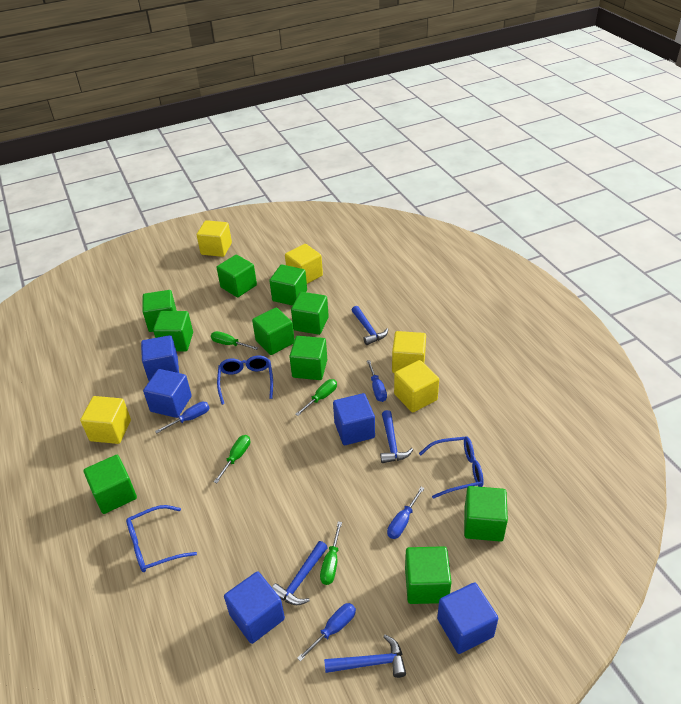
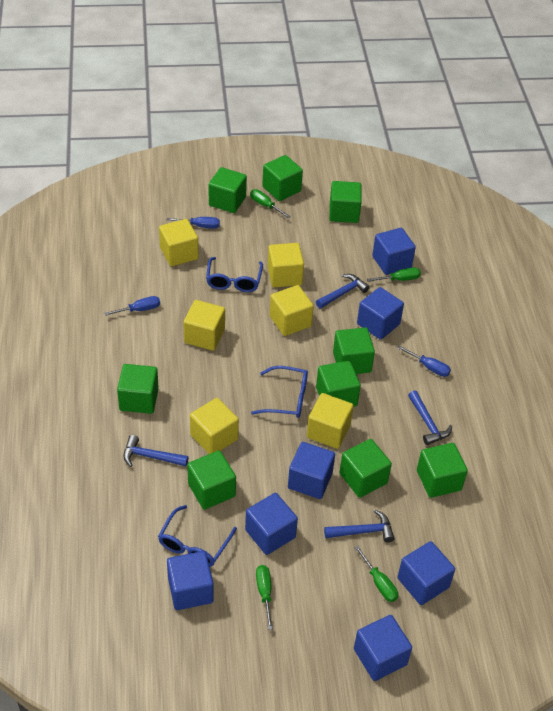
blue cube: [141,335,179,381] [143,369,192,418] [224,571,285,644] [333,393,375,445] [437,582,498,654] = 5 -> [167,551,214,610] [245,493,298,555] [288,442,335,499] [354,615,412,681] [357,287,404,340] [372,228,416,275] [398,541,455,605] = 7
blue screwdriver: [155,402,209,433] [297,603,356,662] [367,360,387,402] [387,487,425,539] = 4 -> [104,296,160,316] [167,217,220,229] [397,346,451,377] = 3
green cube: [84,455,137,514] [142,290,177,332] [153,311,193,351] [217,255,257,297] [252,308,294,355] [269,265,307,306] [289,336,327,380] [291,292,329,335] [405,546,451,604] [464,486,508,542] = 10 -> [117,364,159,414] [187,451,236,510] [209,167,247,213] [262,155,303,201] [316,360,361,407] [329,181,362,223] [333,327,375,374] [339,439,392,498] [417,443,468,498] = 9
yellow cube: [80,396,131,444] [197,220,232,257] [285,244,323,284] [392,331,426,373] [394,360,439,413] = 5 -> [159,219,199,266] [183,300,225,351] [190,398,239,454] [267,243,304,287] [270,285,314,336] [307,393,354,449] = 6

